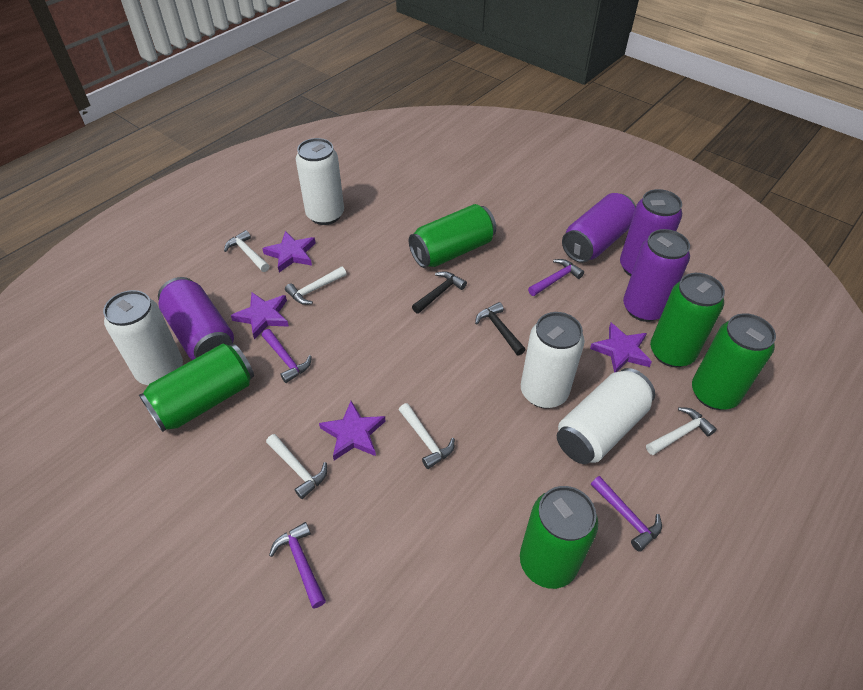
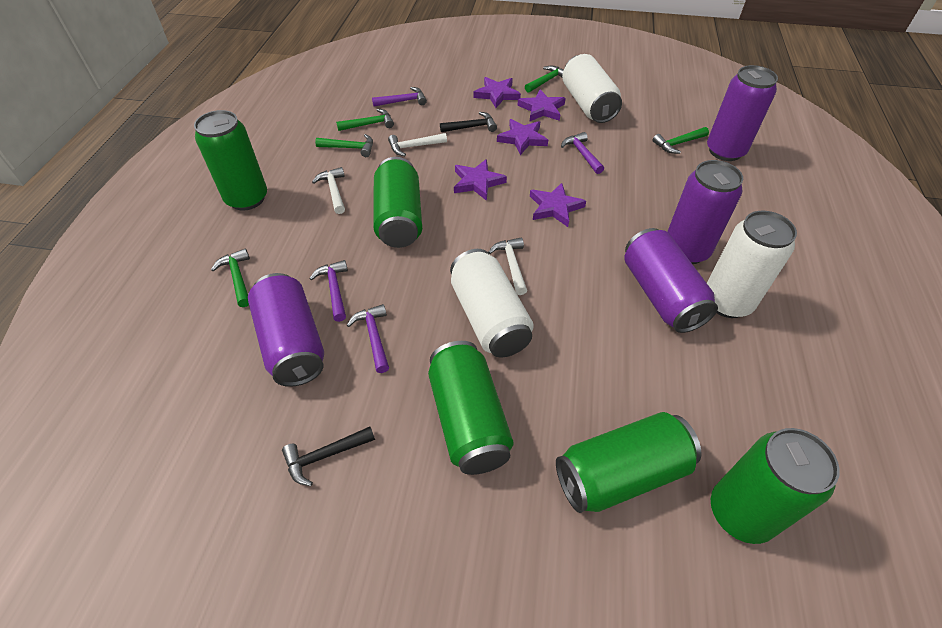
green hammer: none = 0 -> [211,249,250,307] [315,134,373,157] [336,109,394,131] [525,66,564,93] [653,127,709,154] = 5
purple star: [231,292,289,340] [262,231,316,272] [319,401,386,461] [590,323,652,373] = 4 -> [454,159,507,201] [473,77,521,108] [497,119,548,155] [517,89,566,121] [530,183,586,227] = 5
white can: [103,290,183,385] [296,138,344,225] [521,312,585,408] [557,368,655,464] = 4 -> [450,249,534,358] [562,54,622,123] [707,211,797,318] = 3
white hammer: [224,230,269,272] [266,434,327,499] [285,266,347,305] [399,403,455,469] [646,407,717,455] = 5 -> [312,167,345,214] [388,133,447,156] [488,237,527,295] = 3

